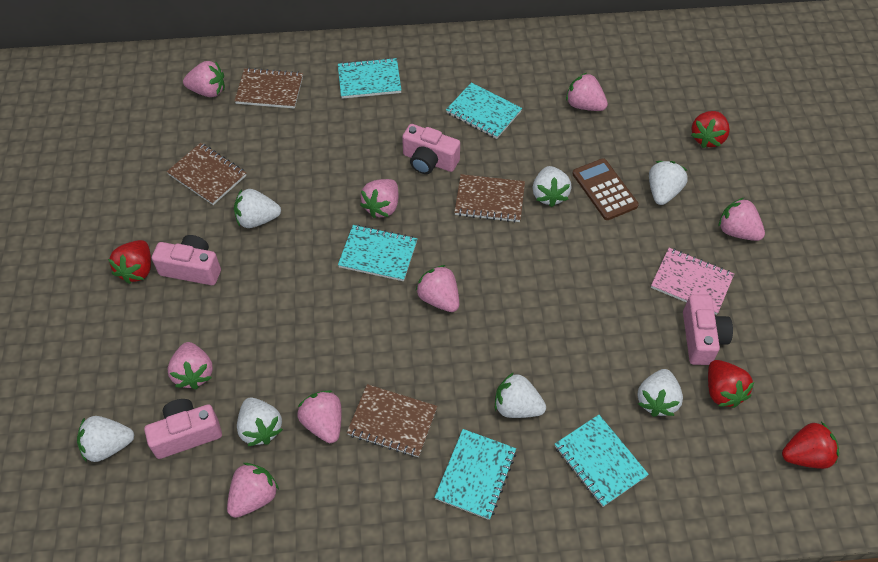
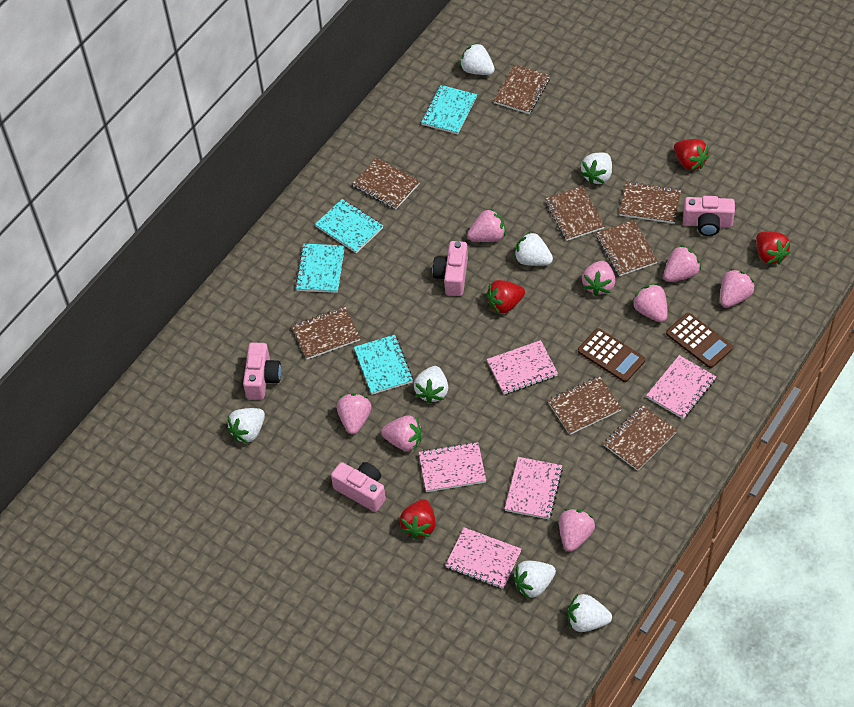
brown calculator: [572,158,639,220] = 1 -> [578,328,645,382] [666,313,733,368] = 2
brown notebook: [166,143,246,205] [234,68,303,109] [347,384,437,457] [454,174,525,223] = 4 -> [292,306,360,360] [352,158,420,209] [493,64,550,114] [545,186,605,241] [548,376,622,435] [596,220,658,276] [603,405,677,471] [619,182,681,224] = 8
pink notebook: [651,248,734,315] = 1 -> [419,442,486,492] [445,527,521,589] [487,340,558,395] [505,457,563,519] [646,355,716,419] = 5
turquoise notebook: [338,57,401,99] [338,225,417,281] [434,429,516,520] [446,82,522,139] [555,415,649,507] = 5 -> [295,244,345,293] [315,199,383,253] [354,335,413,395] [421,85,477,134] = 4

